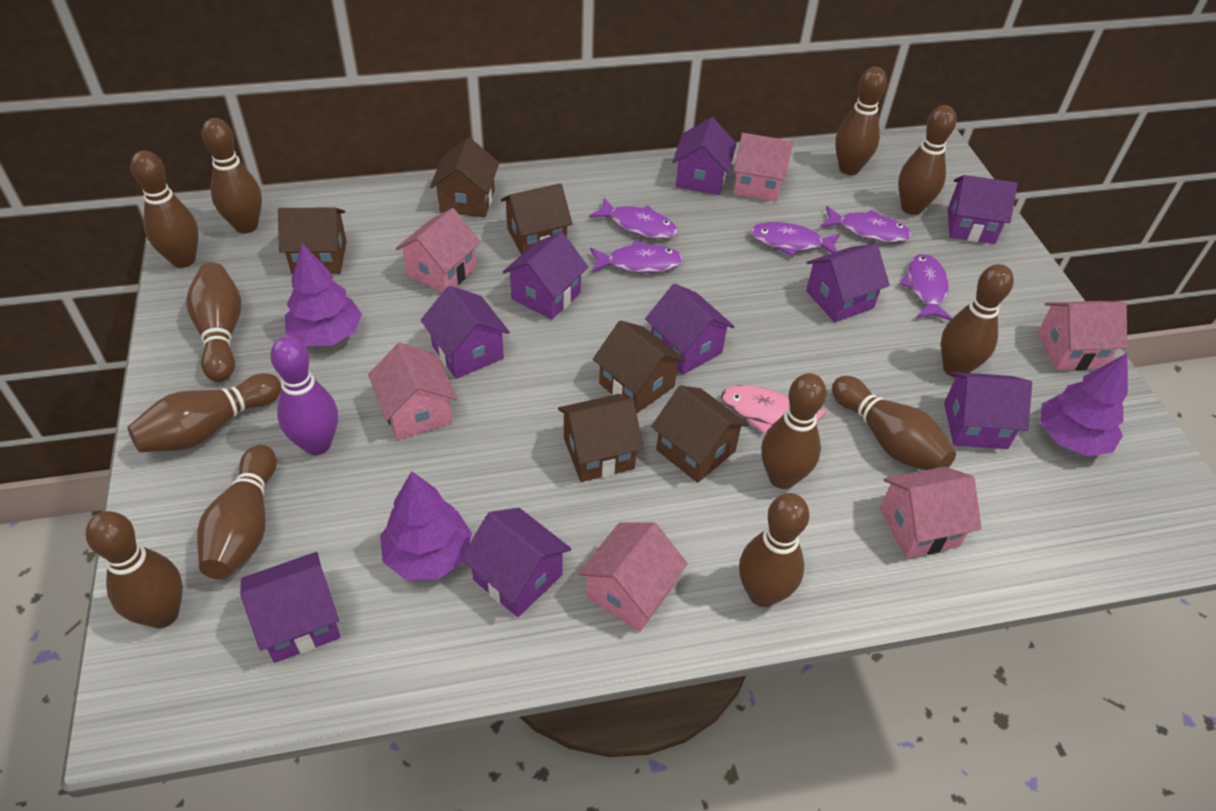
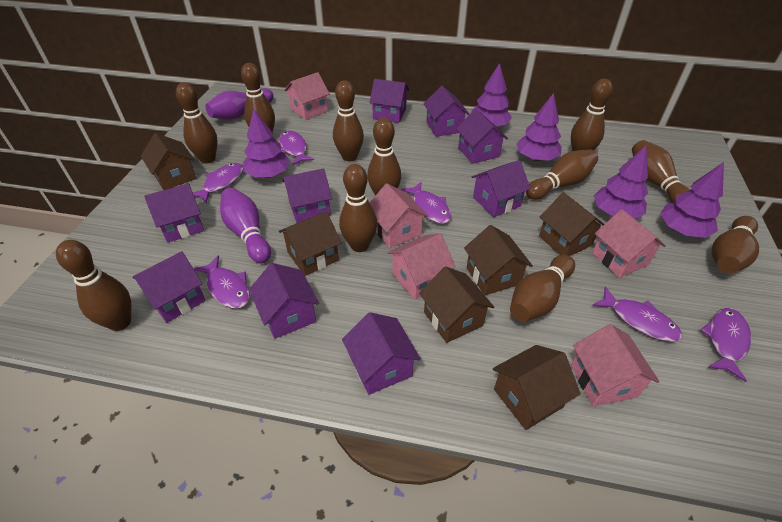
brown bowling pin: [85,511,183,628] [127,373,281,452] [131,151,199,268] [186,263,241,382] [197,445,277,580] [202,118,262,234] [739,493,809,607] [761,373,827,489] [832,376,956,470] [835,67,887,175] [898,105,957,215] [941,264,1014,378] = 12 -> [56,240,131,331] [176,82,218,163] [241,63,275,133] [333,80,364,161] [339,164,377,252] [367,118,401,196] [510,255,575,322] [526,149,598,200] [571,79,613,151] [632,140,690,203] [712,216,759,273] = 11
pink fish: [721,385,828,434] = 1 -> none = 0
pink house: [368,343,457,440] [396,208,481,293] [578,522,688,632] [734,133,793,202] [880,466,982,558] [1037,301,1127,370] = 6 -> [284,72,330,120] [370,183,428,248] [387,233,455,300] [571,324,659,407] [592,209,666,278] = 5
purple bowling pin: [270,336,338,455] = 1 -> [205,88,274,120] [220,188,271,263] = 2
purple fish: [589,198,678,239] [590,240,683,273] [750,222,840,257] [820,206,912,243] [900,254,952,320] = 5 -> [193,163,244,203] [193,255,250,308] [279,130,314,166] [401,182,451,224] [592,286,682,342] [700,308,751,382] = 6
purple tree: [285,243,362,346] [380,471,472,580] [1040,353,1128,456] = 3 -> [243,109,290,178] [471,63,512,126] [516,93,562,161] [594,146,648,219] [660,162,724,238] = 5

